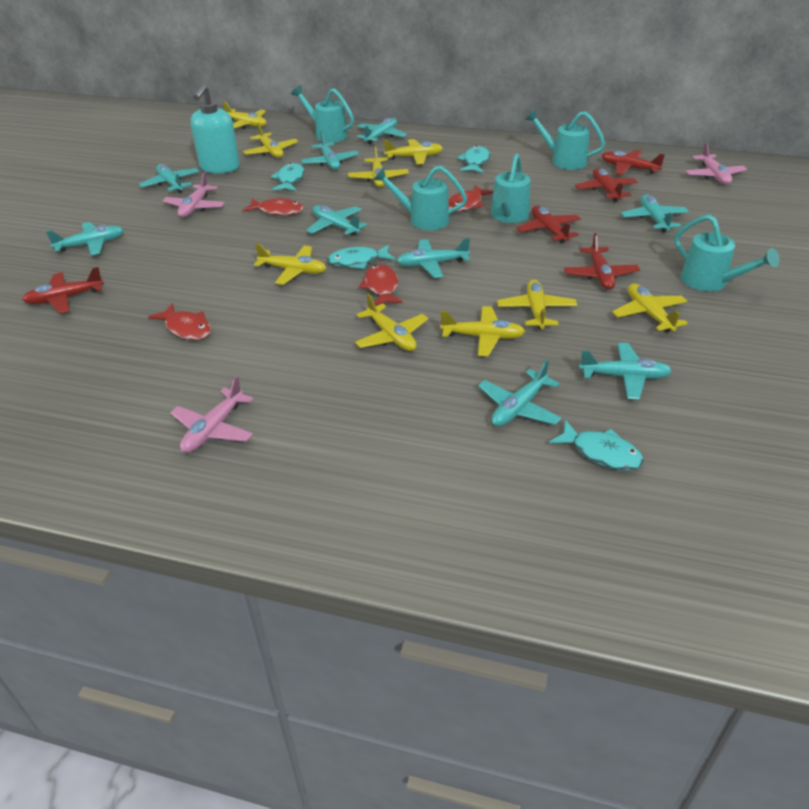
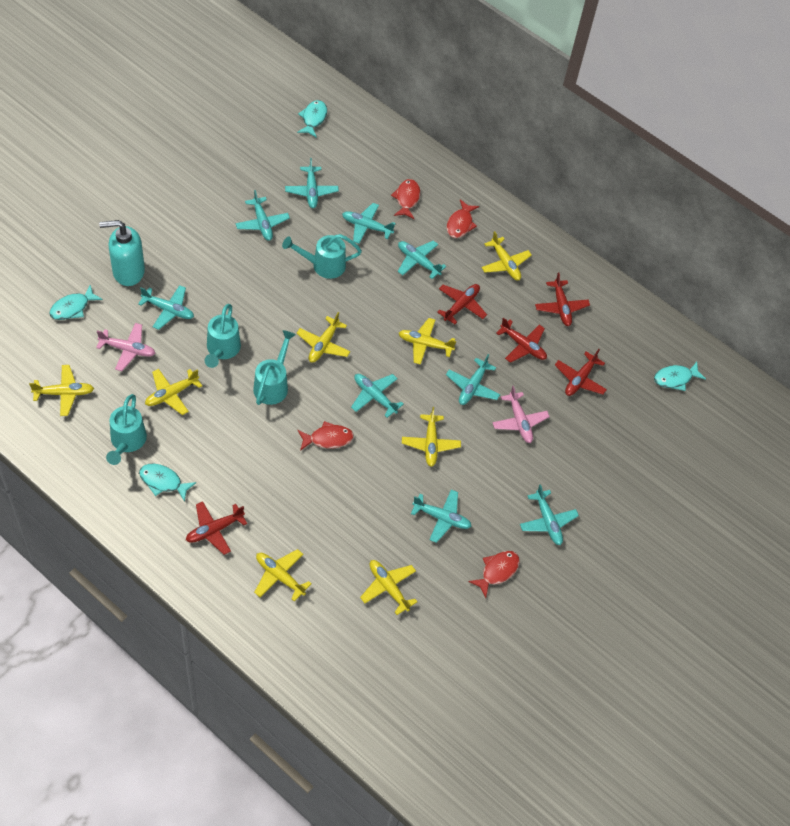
pink plane: [162,172,225,218] [170,376,254,453] [685,142,747,185] = 3 -> [96,323,155,371] [492,386,550,443] = 2
turquoise watering can: [291,85,354,143] [373,166,467,230] [491,154,530,223] [525,109,605,170] [674,214,780,291] = 5 -> [106,394,147,465] [205,304,241,368] [253,330,296,405] [282,234,362,279] = 4
yellow plane: [222,101,266,129] [243,123,298,158] [254,243,326,285] [348,145,409,187] [355,294,429,351] [384,139,443,164] [440,306,525,356] [497,279,577,330] [612,283,688,332] = 9 -> [29,365,94,416] [145,369,202,415] [254,549,311,601] [297,312,351,362] [360,560,418,615] [399,318,456,365] [402,407,461,467] [481,231,532,280] = 8

